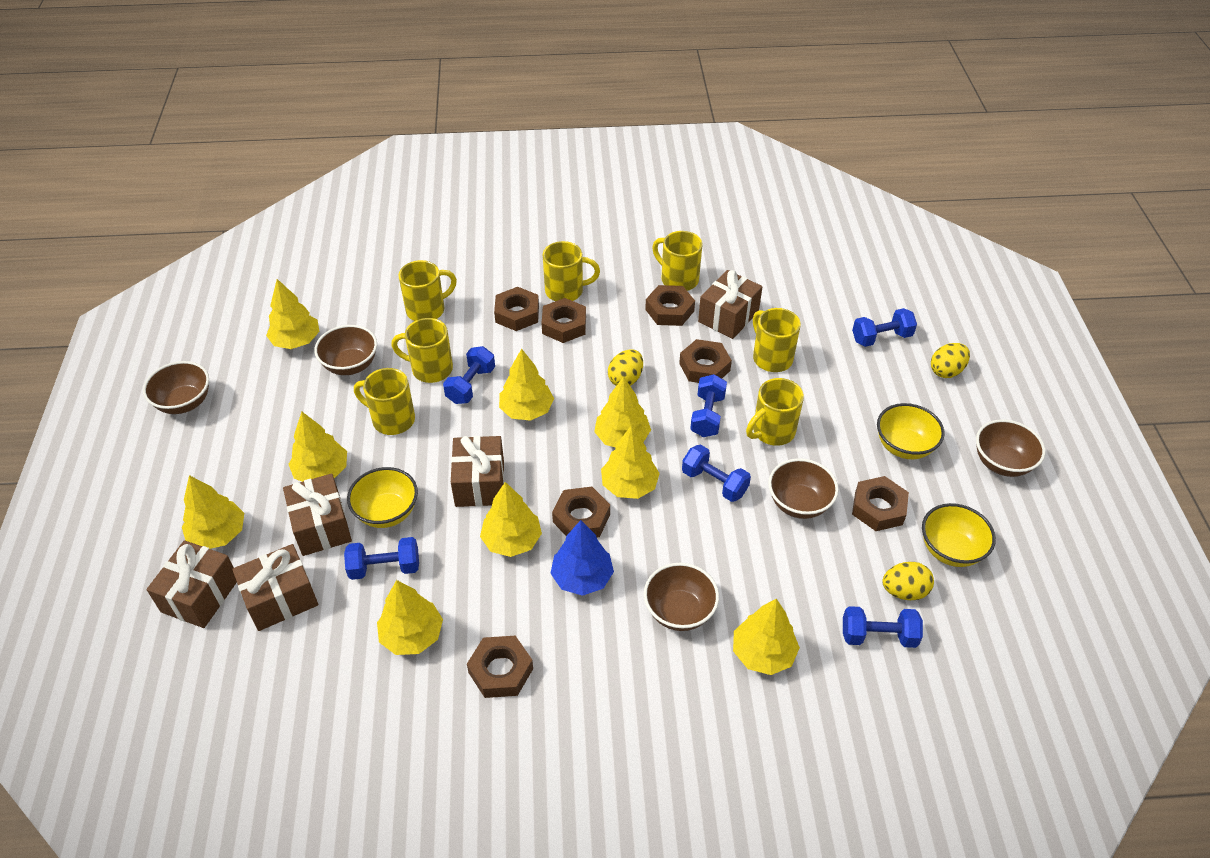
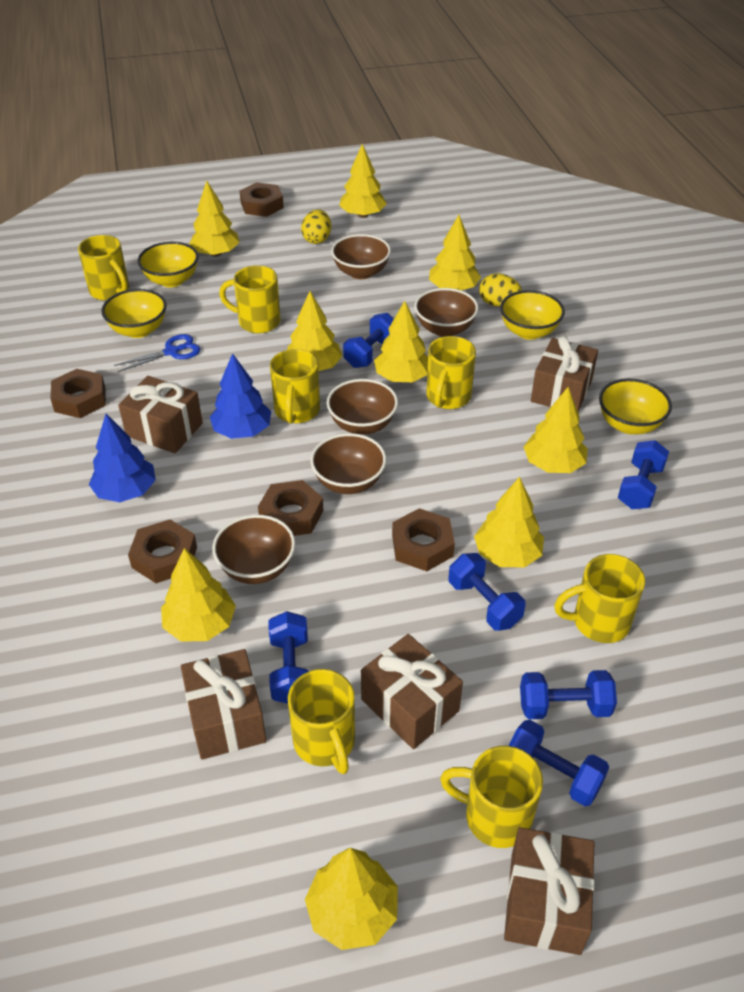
blue scissors: none = 0 -> [114,334,200,372] = 1
blue tree: [550,520,614,596] = 1 -> [89,414,156,502] [210,353,271,439] = 2
brown nut: [467,636,533,698] [494,287,539,331] [542,298,586,343] [552,487,610,537] [645,285,695,326] [679,339,732,383] [852,476,909,531] = 7 -> [50,369,106,418] [128,519,197,583] [240,182,284,217] [258,480,323,536] [392,508,455,571] = 5
yellow bowl: [347,467,418,528] [877,403,945,459] [922,503,996,567] = 3 -> [101,289,167,338] [138,242,198,287] [500,290,565,340] [599,379,672,434] = 4
yellow egg: [608,349,643,386] [882,562,934,600] [931,343,970,378] = 3 -> [301,209,331,244] [479,273,522,307] = 2

